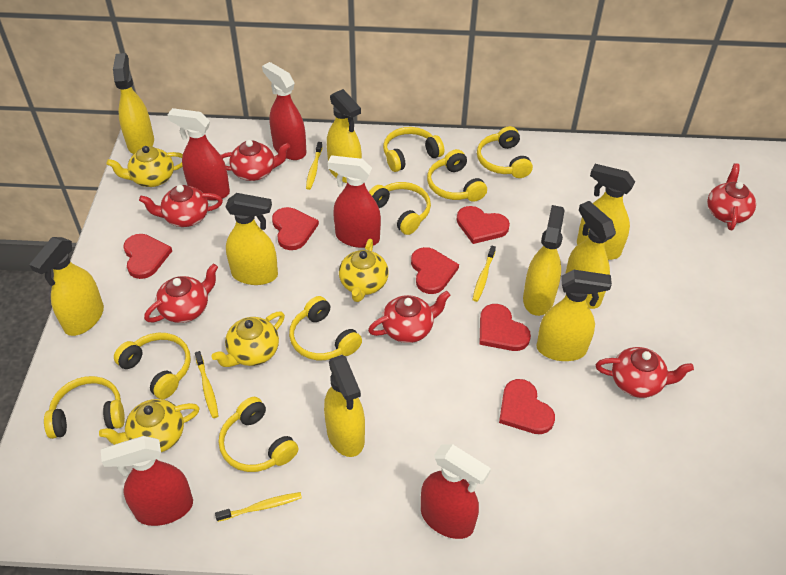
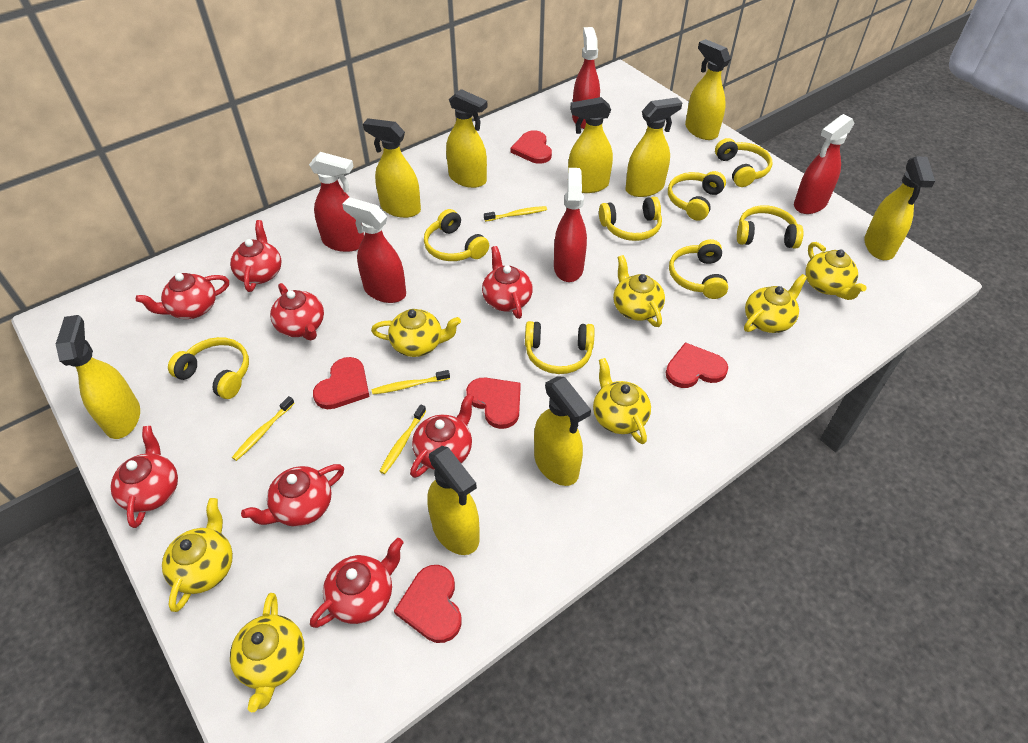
red heart: [123,234,172,279] [272,207,319,250] [411,247,459,294] [457,206,510,244] [479,304,531,351] [499,379,555,434] = 6 -> [313,357,369,409] [394,565,462,643] [466,377,521,429] [510,130,552,164] [666,342,728,388] = 5
red teapot: [139,185,223,227] [144,263,218,323] [221,140,290,181] [368,291,451,343] [596,347,694,398] [707,163,756,230] = 6 -> [110,426,178,528] [136,273,229,319] [230,220,281,292] [241,464,344,527] [270,283,324,340] [310,538,404,628] [410,394,474,478] [482,246,533,319] = 8
yellow teapot: [99,399,200,452] [107,146,183,187] [211,312,285,367] [339,239,389,302] = 4 -> [162,498,233,612] [230,593,304,712] [371,309,461,357] [593,358,651,444] [613,255,665,327] [744,274,807,333] [805,242,867,300] = 7

